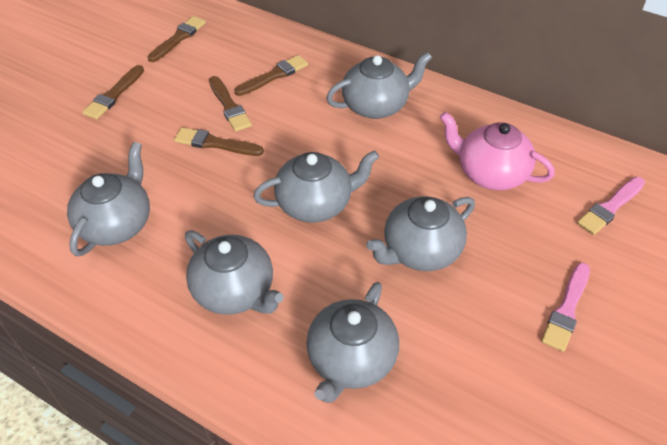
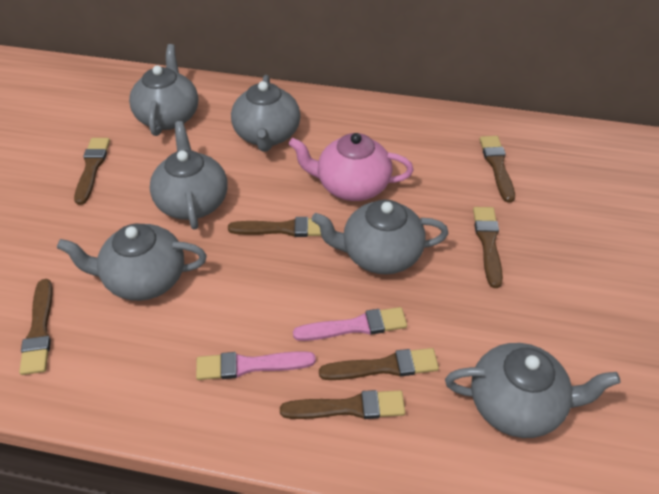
brown brush: [82,65,144,119] [147,16,206,62] [174,127,264,156] [209,76,252,132] [234,55,308,96] = 5 -> [19,279,53,375] [74,138,110,205] [228,217,321,237] [280,390,405,419] [319,348,439,380] [473,207,503,288] [480,136,515,203] = 7

